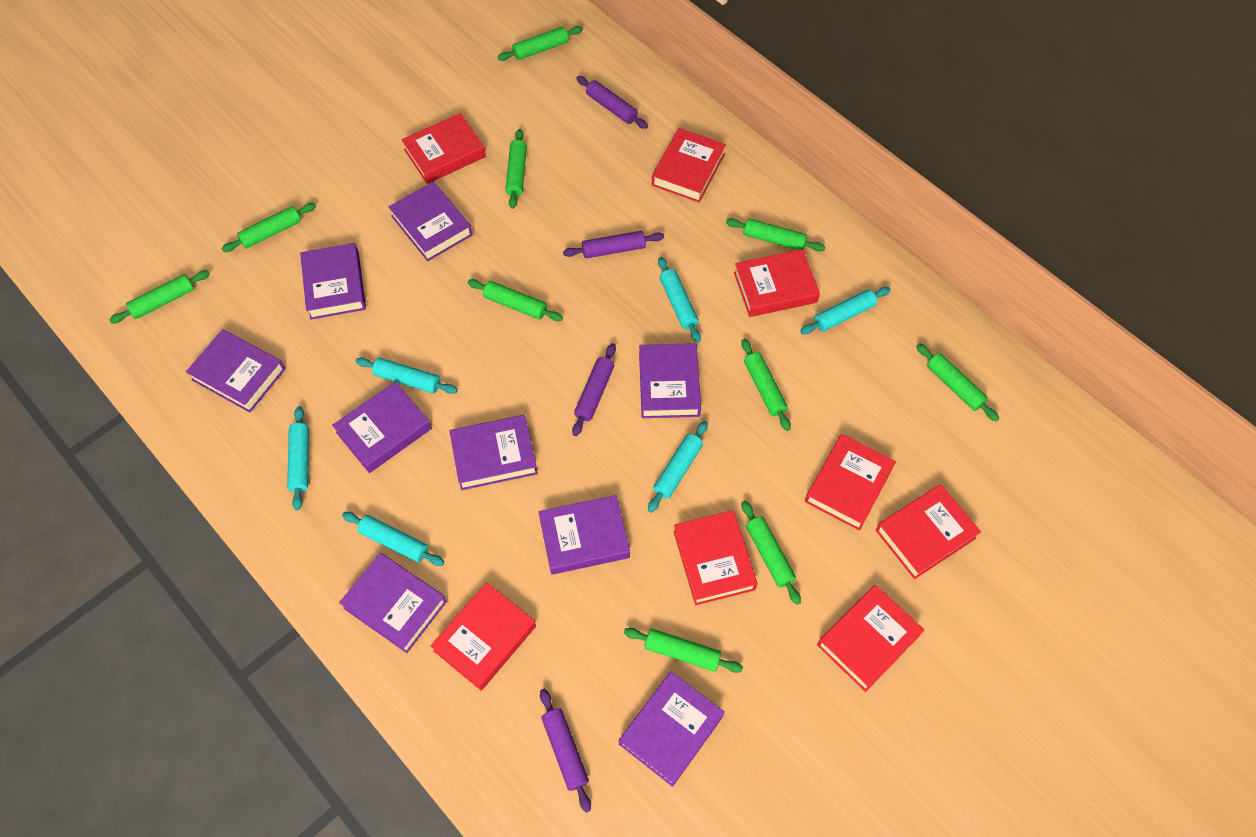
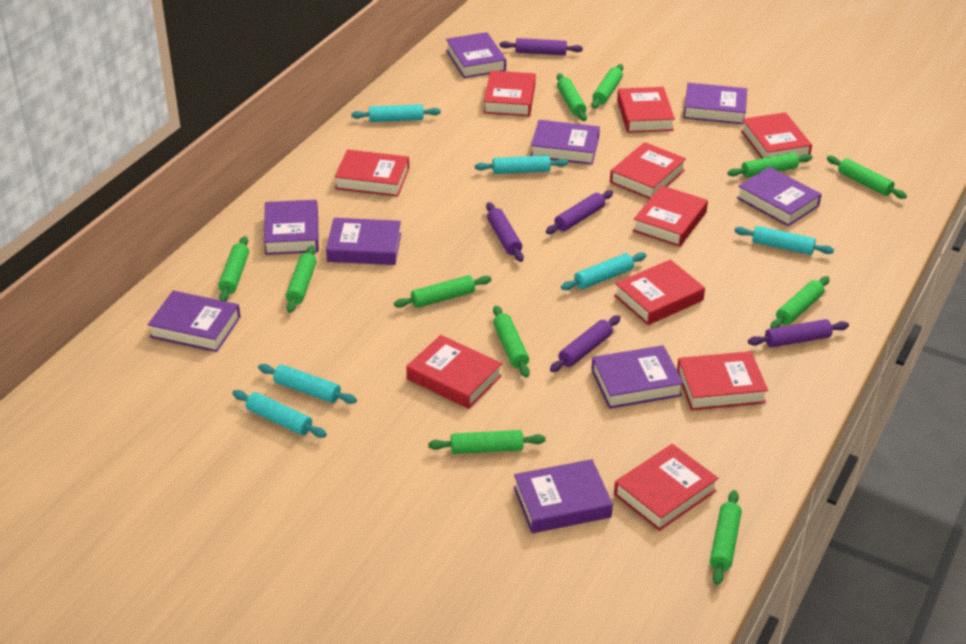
green rolling pin: [110,270,210,323] [221,203,316,252] [468,279,563,321] [498,26,583,61] [506,129,527,209] [624,628,743,673] [726,218,825,251] [741,339,791,431] [742,501,801,605] [916,343,999,421] = 10 -> [218,236,249,301] [286,246,317,313] [394,275,492,308] [428,430,546,454] [493,305,530,377] [557,73,587,121] [591,64,623,109] [710,490,742,585] [727,152,812,178] [770,276,830,328] [827,156,907,199] = 11
purple rolling pin: [540,689,591,813] [563,231,664,258] [572,343,616,436] [576,76,648,129] = 4 -> [486,202,524,262] [500,38,583,55] [546,190,613,234] [550,315,621,372] [748,319,849,348] = 5
red book: [401,113,486,184] [430,582,536,691] [652,128,726,203] [673,510,758,605] [734,249,820,317] [805,434,896,531] [817,585,924,692] [876,484,981,579] = 8 -> [334,150,409,197] [406,335,502,409] [484,71,536,116] [610,142,686,199] [614,259,705,325] [614,444,719,531] [617,87,675,133] [633,185,708,247] [677,351,768,410] [741,112,812,158] = 10

